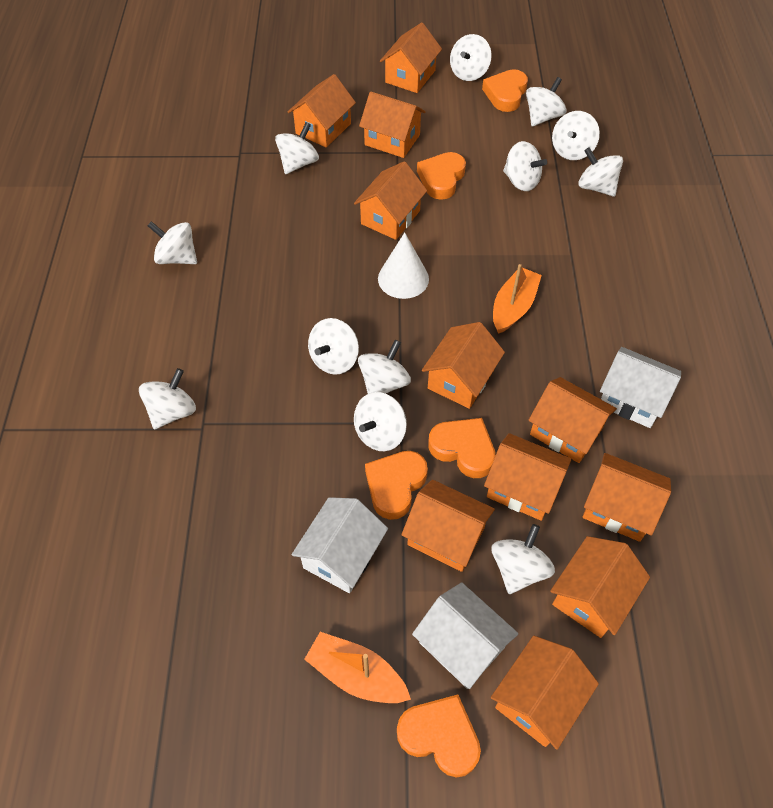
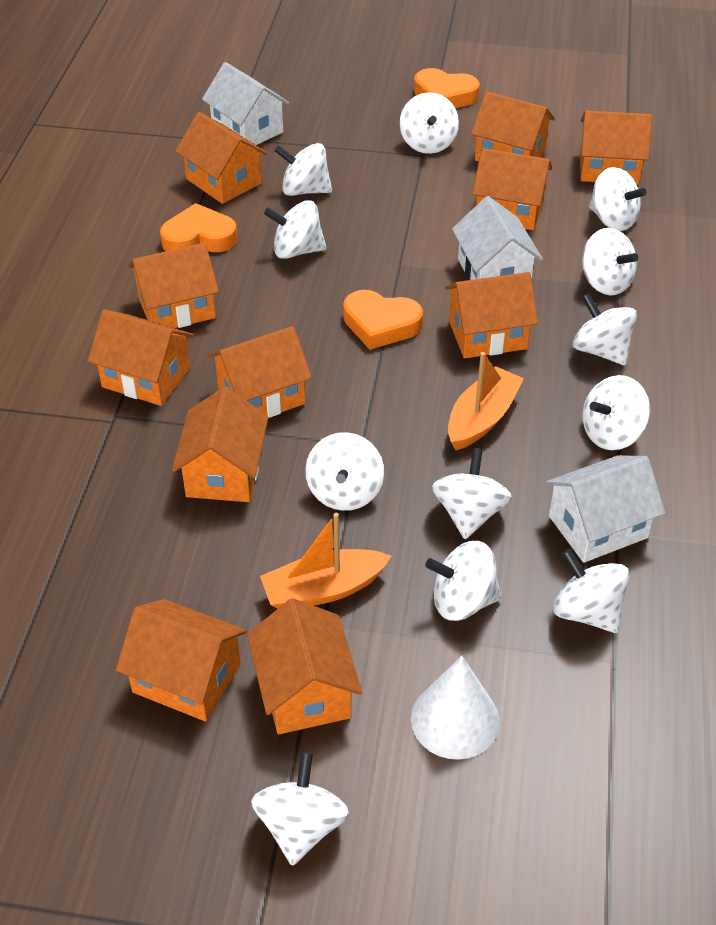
orange heart: [365,451,428,520] [397,694,481,777] [417,152,466,200] [428,418,496,478] [482,69,528,112] = 5 -> [160,203,237,252] [343,290,423,350] [414,68,480,108] = 3

